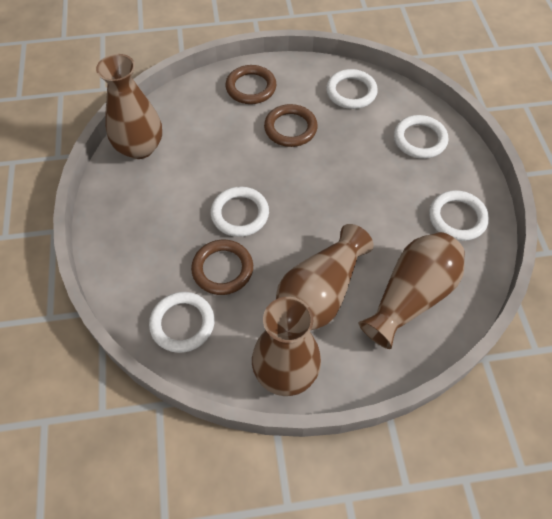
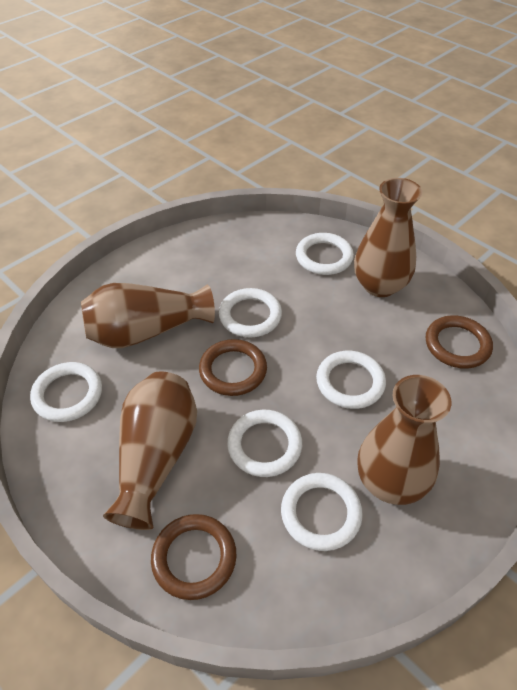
white ring: [149,292,215,353] [211,187,269,237] [326,69,378,109] [394,115,448,159] [429,190,489,241] = 5 -> [30,362,102,422] [219,288,282,337] [227,410,302,477] [281,473,363,551] [296,233,354,275] [316,351,386,409] = 6

